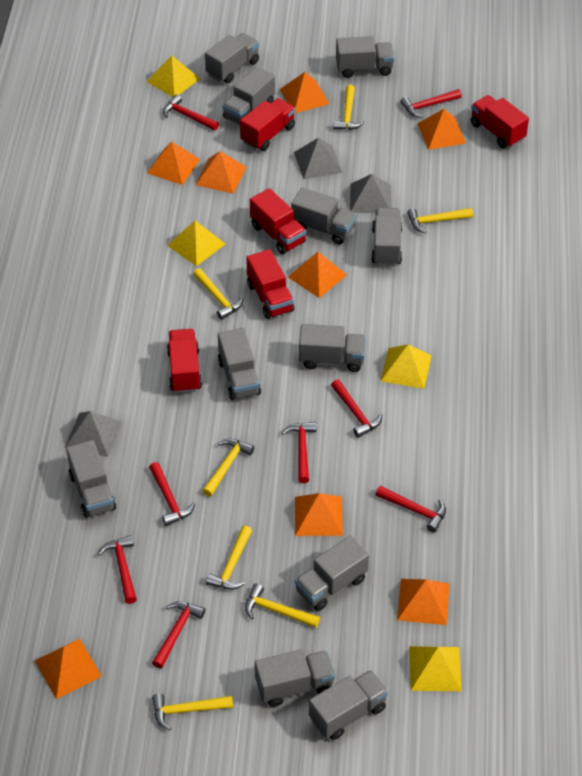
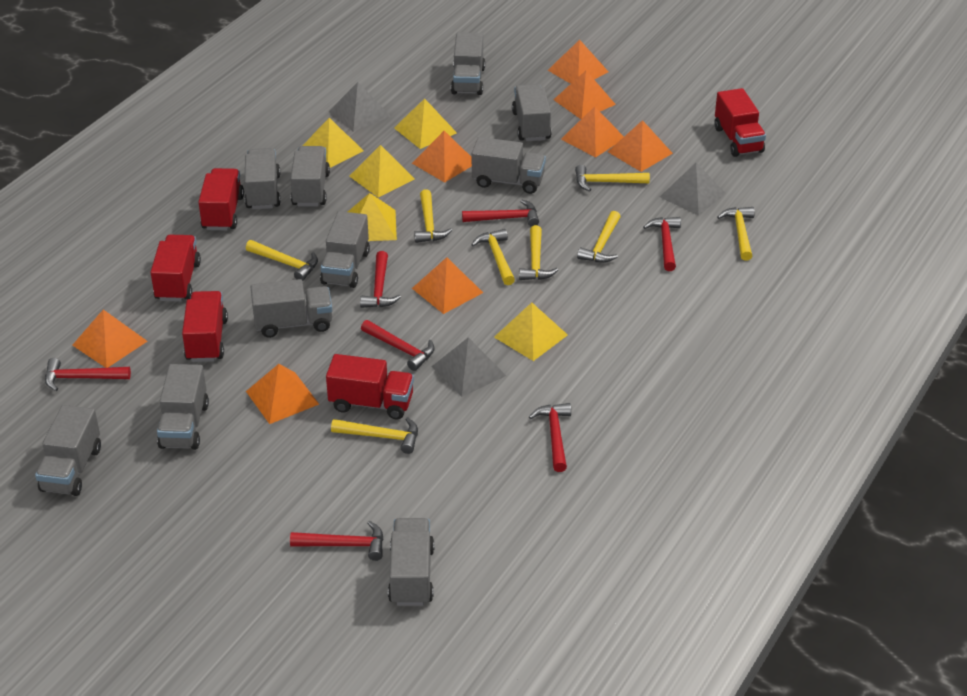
grey truck: [66,440,116,518] [205,33,259,84] [218,328,261,400] [222,67,275,125] [255,650,335,707] [291,187,357,244] [295,536,369,611] [299,324,366,372] [309,670,388,740] [336,36,394,78] [371,208,402,266] = 11 -> [35,405,101,496] [157,364,209,450] [245,148,281,209] [250,279,332,338] [290,146,330,206] [320,211,370,288] [388,518,434,606] [451,32,485,95] [472,137,546,194] [512,84,552,141] = 10
red hammer: [98,535,137,604] [149,462,195,526] [152,601,205,668] [163,94,219,131] [281,422,316,483] [331,379,382,438] [375,486,446,533] [400,89,462,118] = 8 -> [45,358,131,391] [290,521,384,561] [360,251,401,308] [361,320,435,371] [462,200,539,227] [529,403,571,472] [643,217,681,271] = 7
yellow hammer: [152,693,233,731] [193,268,243,320] [202,438,254,497] [206,525,252,590] [245,584,320,628] [333,85,364,130] [407,208,473,234] = 7 -> [246,240,318,281] [331,417,418,454] [414,189,452,243] [471,229,515,285] [519,225,558,280] [575,165,650,191] [577,211,621,263] [717,207,755,261] = 8
yellow pyramid: [146,55,200,97] [167,220,225,266] [381,344,432,389] [409,646,462,691] = 4 -> [302,118,364,168] [348,193,397,241] [349,145,415,198] [394,98,457,149] [494,303,568,361] = 5

